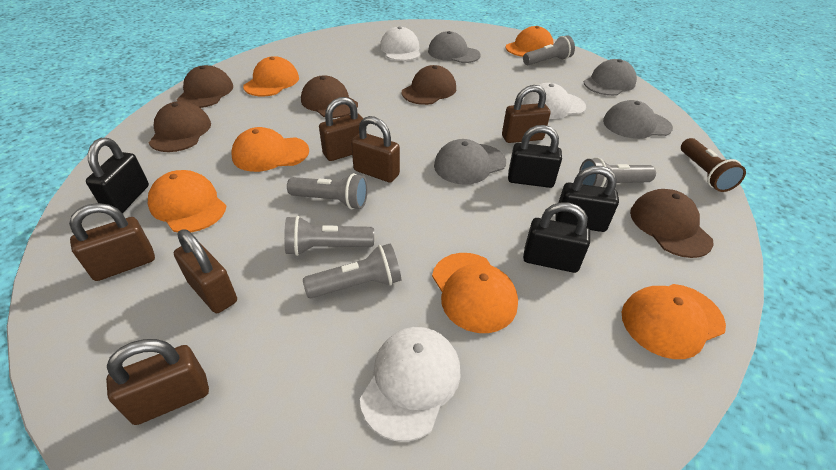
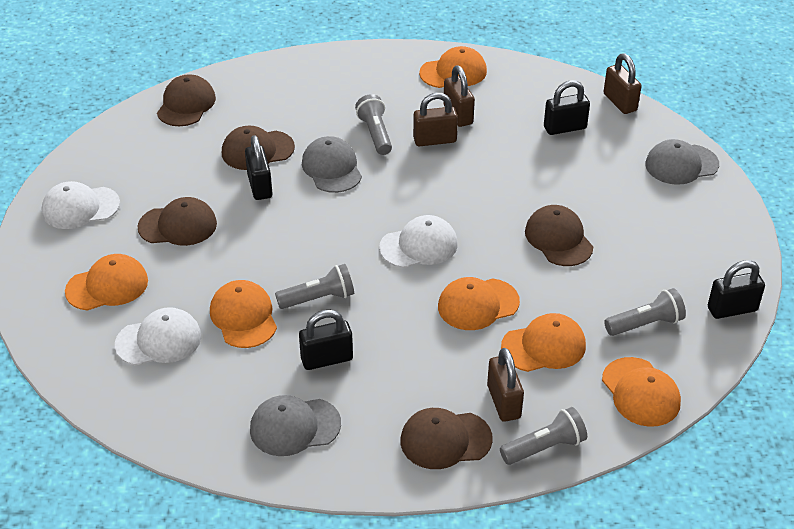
brown flashlight: [681,138,746,192] = 1 -> none = 0
brown padlock: [69,203,155,281] [106,339,209,425] [174,229,237,313] [319,97,363,161] [351,116,400,183] [502,85,551,143] = 6 -> [413,93,458,146] [443,65,475,127] [487,348,524,422] [603,53,642,114] = 4
grey cap: [428,31,481,63] [434,139,506,185] [584,59,637,96] [603,100,673,139] = 4 -> [250,395,341,456] [302,136,362,193] [645,139,719,185] = 3
grey flashlight: [284,216,374,256] [287,173,368,209] [303,243,401,298] [523,35,575,65] [579,157,656,187] = 5 -> [275,264,354,309] [355,94,392,155] [500,407,587,465] [604,288,686,336] = 4

